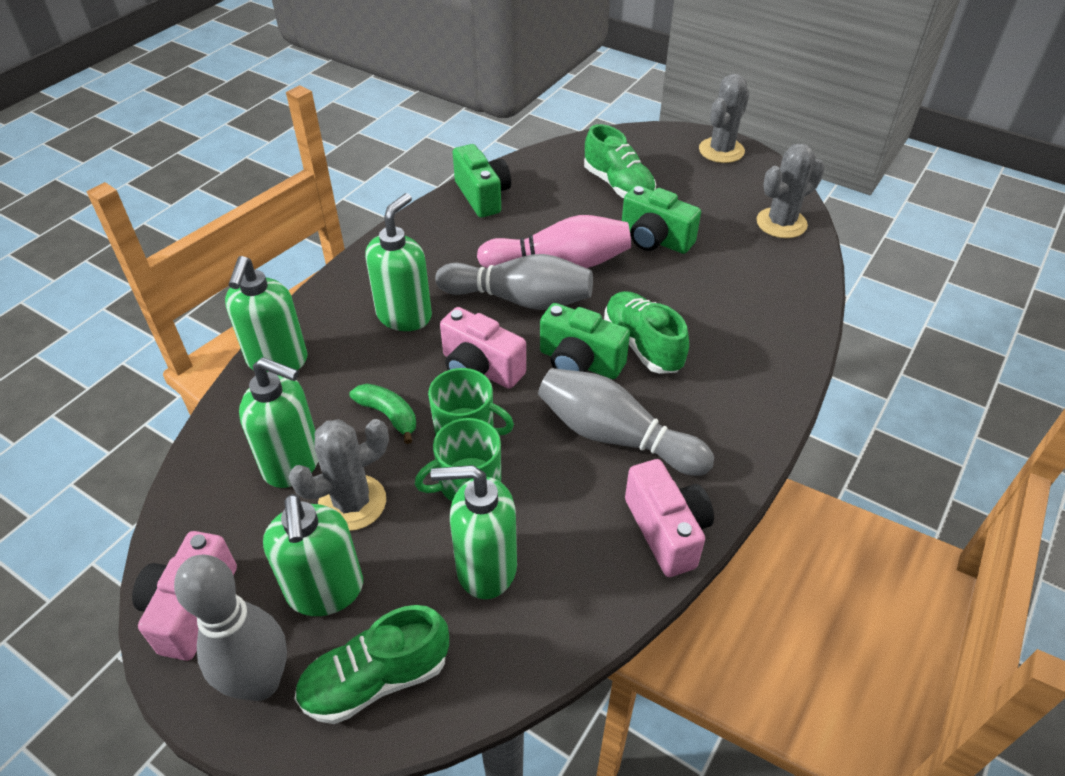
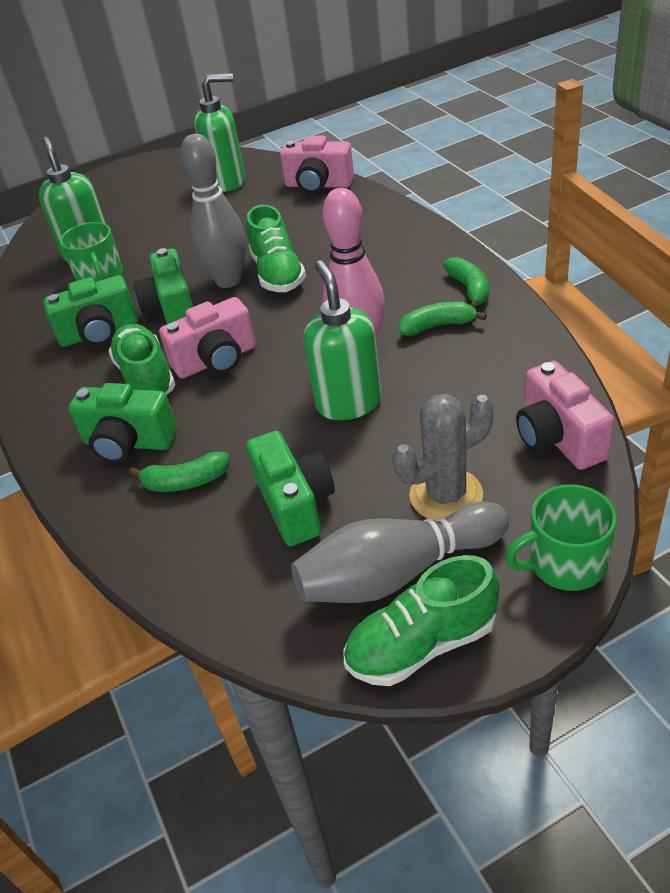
green banana: [349,384,416,444] = 1 -> [129,451,230,492] [398,302,487,336] [443,257,489,309] = 3
green camera: [453,144,511,218] [540,303,630,379] [622,185,701,254] = 3 -> [43,275,138,347] [68,383,177,463] [133,248,193,324] [246,431,335,546] = 4
green soap dispenser: [225,256,308,372] [239,357,318,488] [263,494,363,616] [365,193,432,331] [431,465,517,599] = 5 -> [38,137,106,262] [194,73,246,192] [303,260,382,420] = 3
grey bowling pin: [174,555,287,701] [435,254,593,310] [538,368,714,476] = 3 -> [181,134,246,288] [291,501,509,603] = 2
grey cactus: [289,419,389,531] [699,74,750,163] [757,144,825,238] = 3 -> [392,394,494,521] = 1

